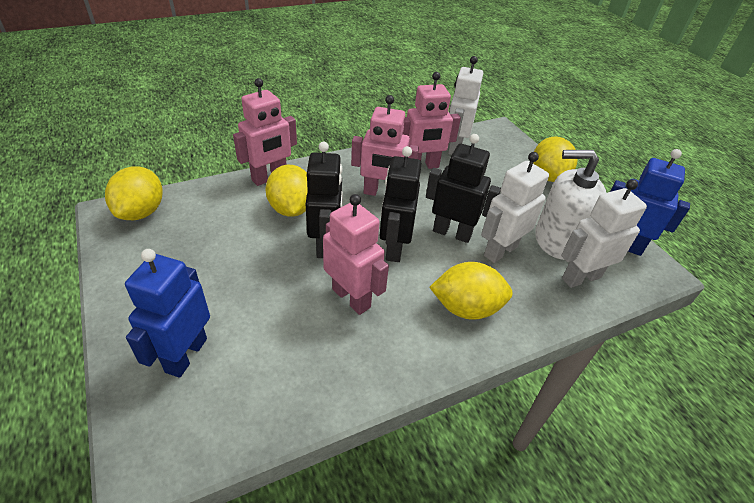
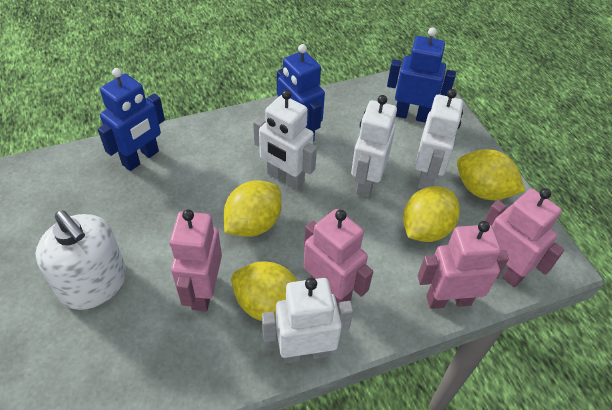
black robot: [306,142,343,258] [380,146,422,262] [426,134,501,243] = 3 -> none = 0
blue robot: [125,249,210,378] [610,149,690,256] = 2 -> [98,68,165,171] [277,44,325,142] [387,27,456,123] = 3
white robot: [448,56,483,155] [481,152,549,263] [561,179,647,288] = 3 -> [253,90,317,190] [262,278,353,363] [351,95,397,198] [415,89,463,189] = 4

